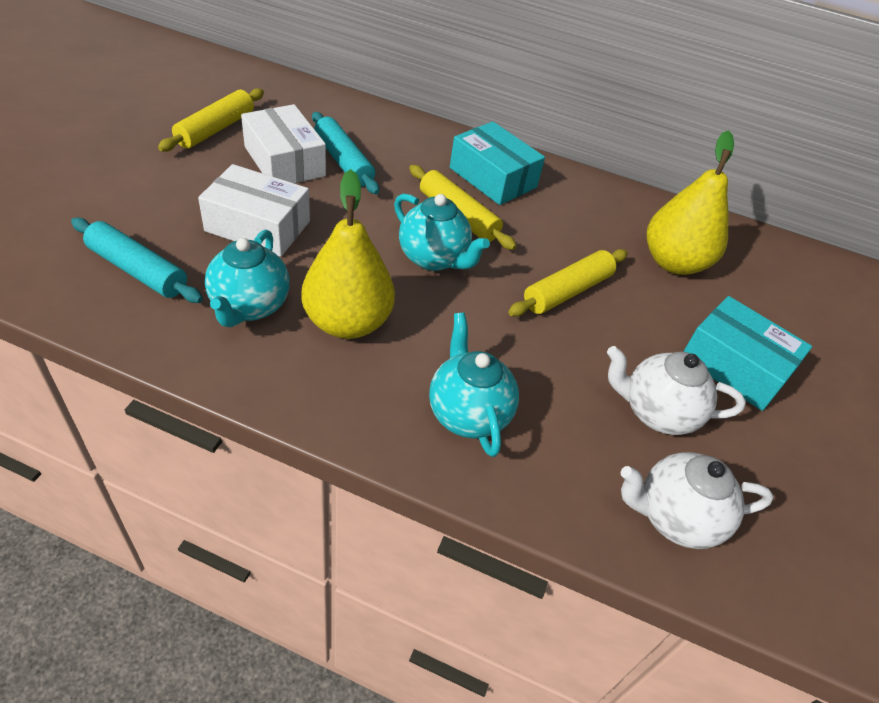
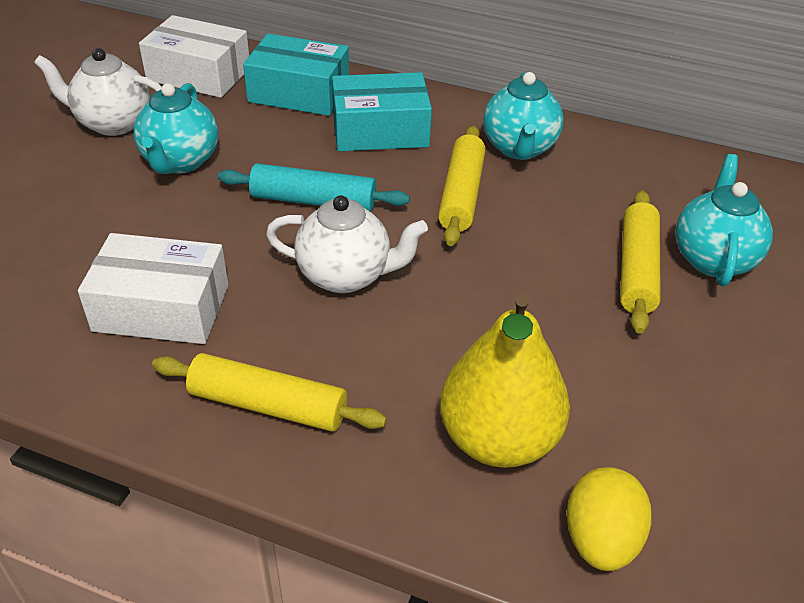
turquoise rolling pin: [71,218,203,303] [312,112,379,194] = 2 -> [218,163,410,211] = 1
yellow egg: none = 0 -> [566,467,652,571] = 1
yellow pear: [301,169,395,339] [647,131,734,275] = 2 -> [440,294,570,468] = 1

